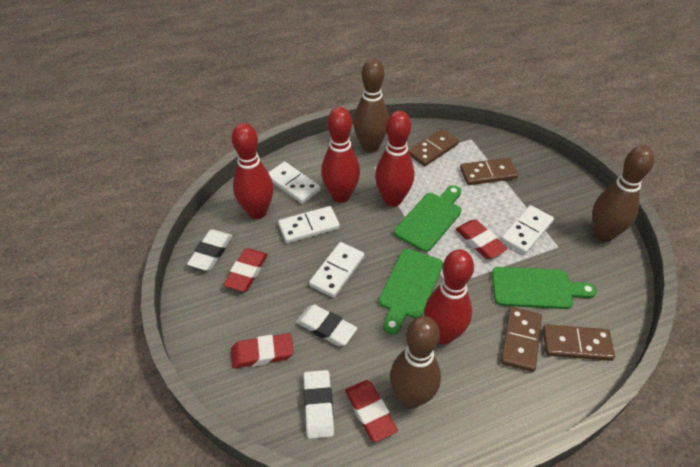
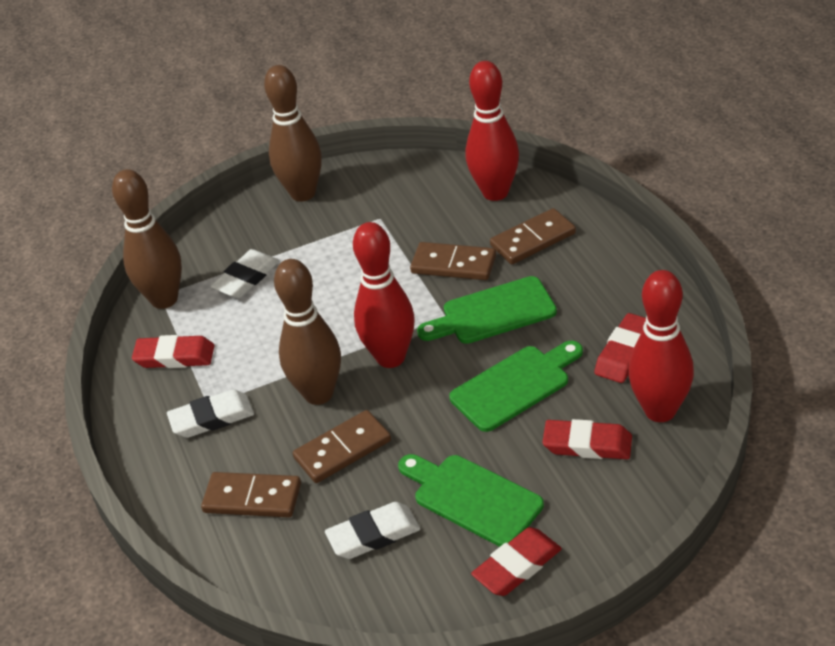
red bowling pin: [232,123,274,219] [321,107,360,203] [375,111,414,207] [424,249,474,345] = 4 -> [353,222,415,368] [466,61,519,201] [628,270,694,422] = 3
white domino: [268,162,321,204] [278,206,340,243] [309,242,365,298] [501,205,554,254] = 4 -> none = 0

